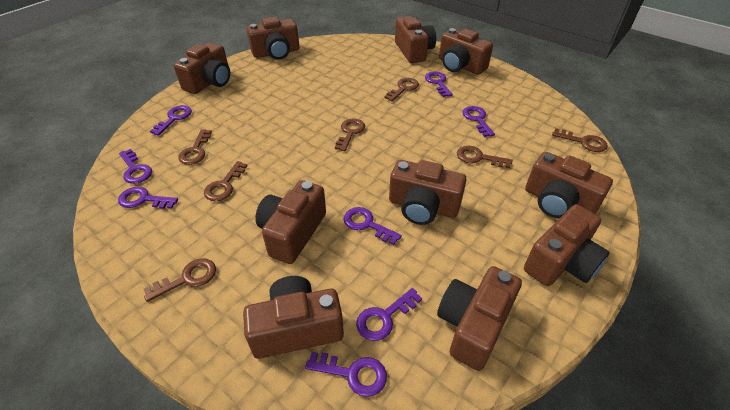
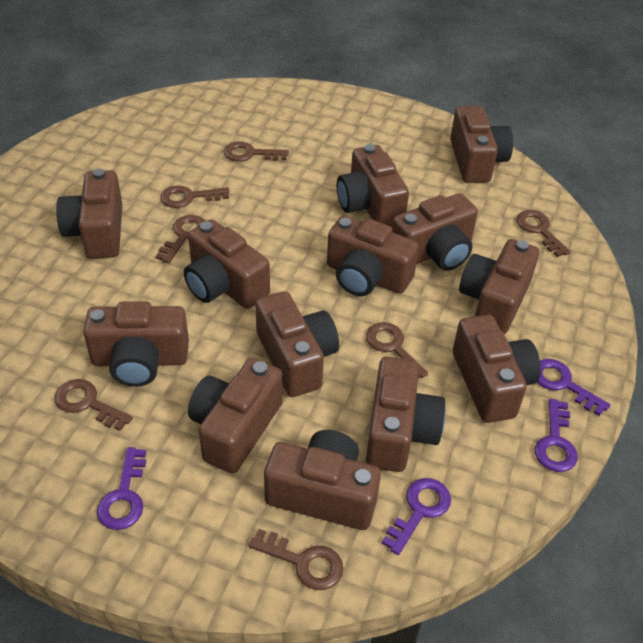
brown camera: [174,42,230,94] [243,276,344,359] [247,16,299,60] [255,180,326,264] [389,160,467,225] [395,16,436,63] [437,266,522,371] [439,28,493,75] [524,204,610,286] [525,152,613,219] = 10 -> [56,169,122,259] [83,301,189,387] [184,220,270,309] [188,358,283,474] [255,291,339,397] [264,430,381,530] [327,216,419,296] [337,144,409,227] [366,357,446,472] [392,193,478,271] [450,106,513,183] [453,315,541,423] [459,239,539,334] = 13
purple key: [118,187,178,209] [119,149,152,184] [150,105,192,136] [305,352,387,397] [344,207,402,245] [356,288,422,341] [425,71,453,97] [463,106,495,137] = 8 -> [97,447,146,530] [382,478,451,555] [535,399,578,472] [537,359,610,416] = 4

